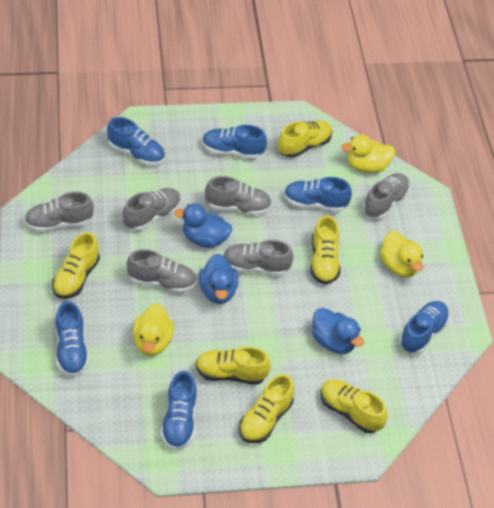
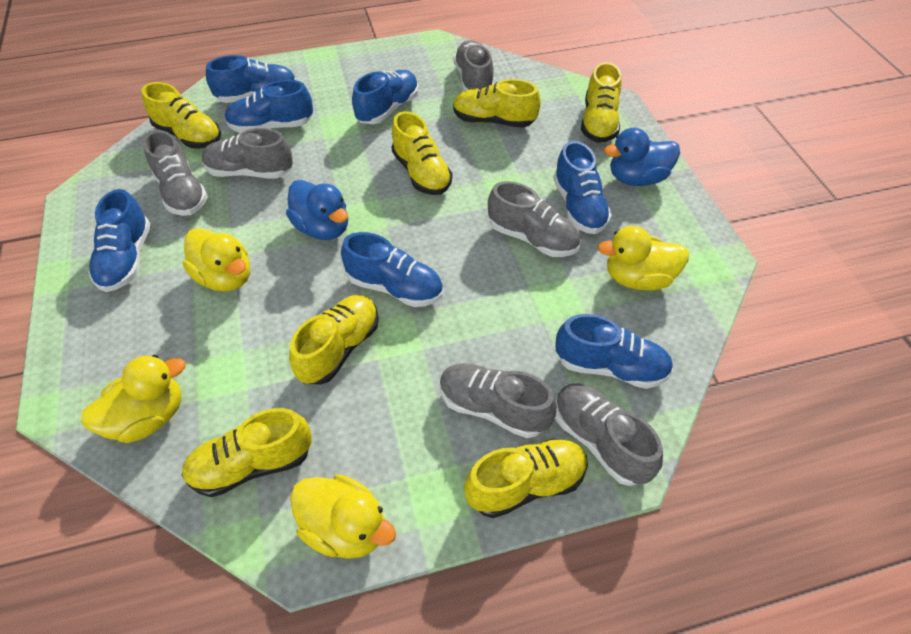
blue duck: [175,203,232,248] [199,254,238,304] [312,308,364,354] = 3 -> [286,180,348,240] [604,128,680,186] = 2
blue shoe: [56,301,89,377] [107,117,165,166] [161,371,197,450] [202,125,267,159] [284,177,352,212] [399,301,449,354] = 6 -> [88,189,150,292] [206,55,297,103] [225,80,313,133] [341,232,443,307] [352,70,419,124] [553,141,612,234] [555,314,673,389] = 7
yellow duck: [133,303,174,356] [341,134,396,173] [380,231,423,277] = 3 -> [81,355,186,443] [182,228,250,291] [290,474,396,559] [598,226,689,290] = 4
yellow shoe: [52,232,100,299] [196,347,271,385] [239,374,294,443] [278,120,332,158] [310,215,340,284] [321,379,387,433] = 6 -> [141,82,221,149] [182,408,312,497] [289,295,379,385] [392,111,452,195] [453,79,541,128] [464,438,588,518] [581,62,621,143] = 7

